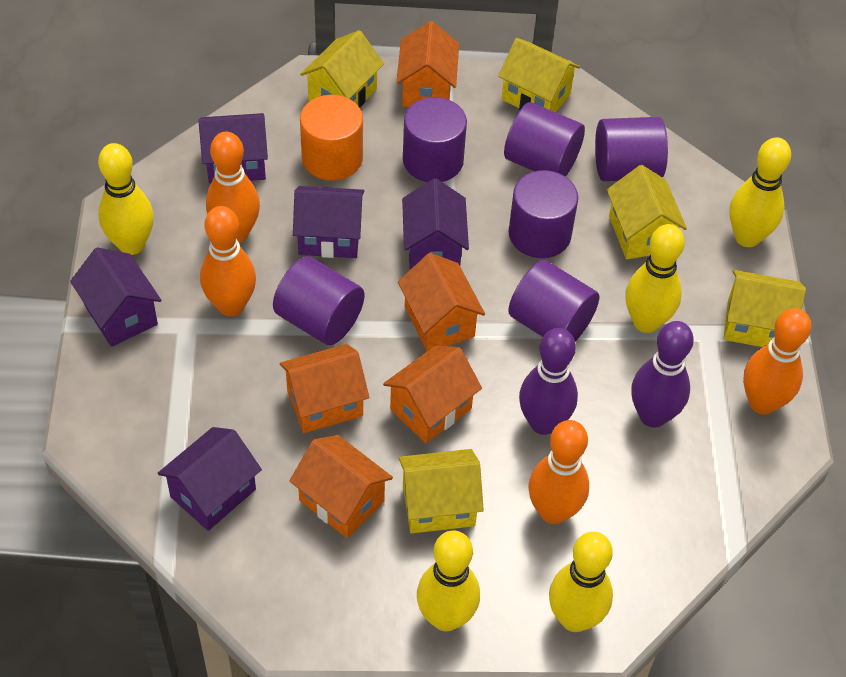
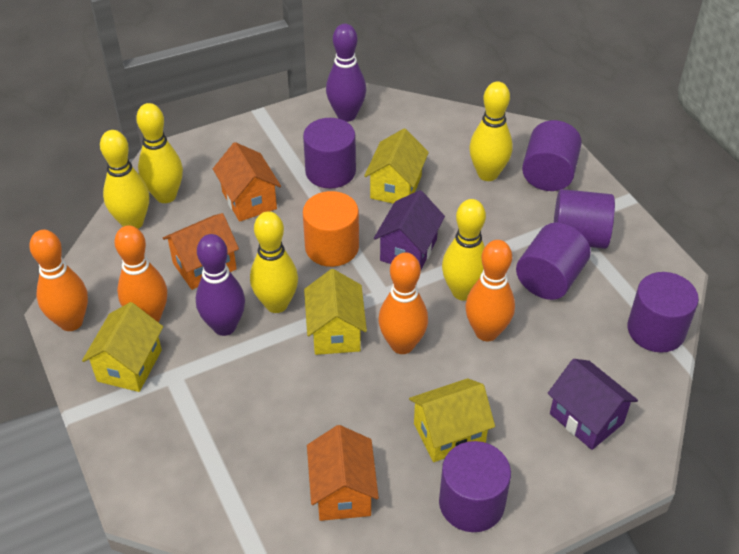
orange house: [280,344,369,433] [289,435,393,538] [383,345,482,443] [396,21,459,107] [398,253,485,351] = 5 -> [163,213,239,290] [213,142,281,222] [307,425,379,521] = 3
purple house: [70,248,161,347] [158,427,262,531] [198,113,268,184] [293,186,364,258] [402,178,469,270] = 5 -> [374,190,445,269] [547,359,638,450] = 2
yellow house: [300,30,384,108] [399,449,484,534] [498,38,580,112] [607,165,687,259] [724,270,806,347] = 5 -> [82,302,163,392] [304,269,367,355] [364,129,429,204] [409,378,495,462] = 4

